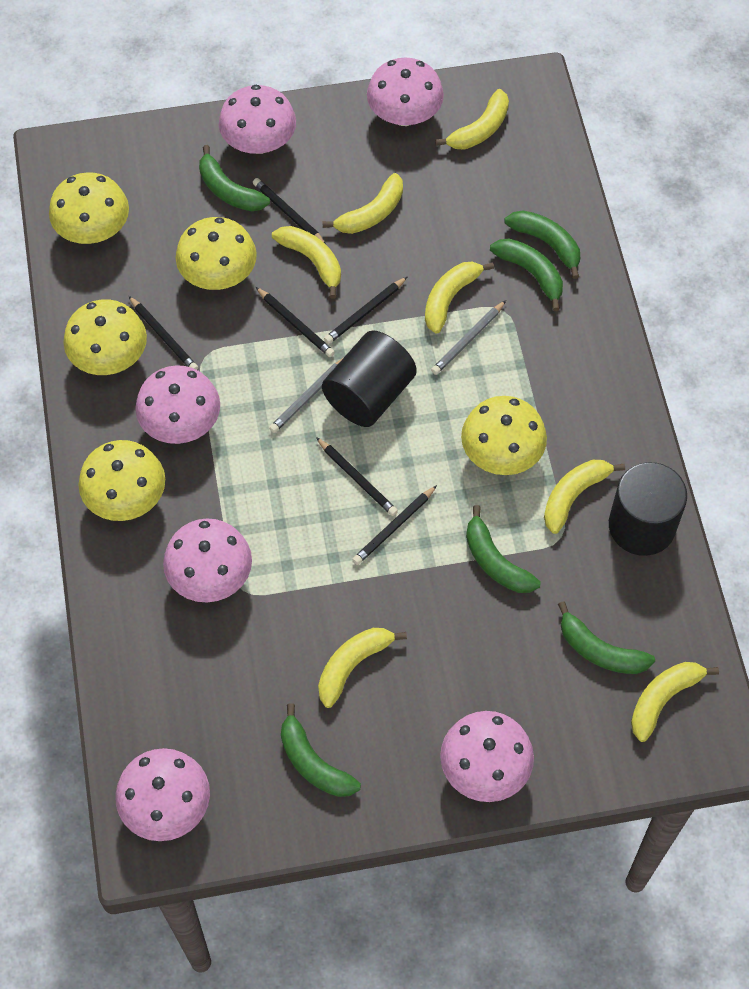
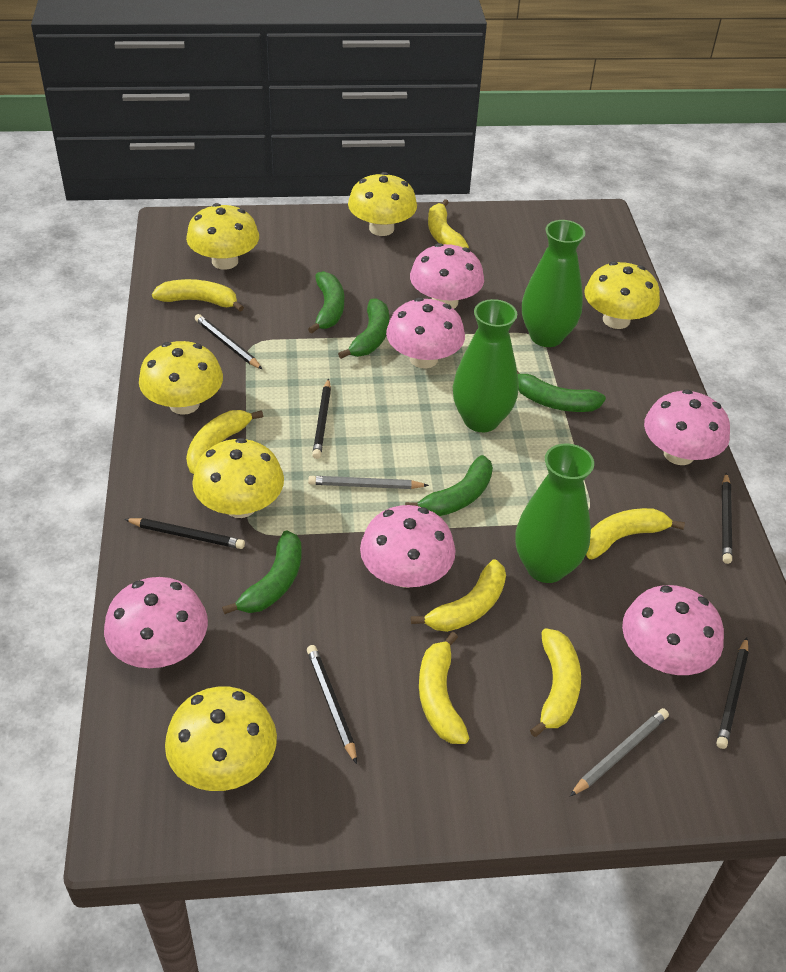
black cylinder: [322,331,417,427] [609,462,687,556] = 2 -> none = 0
green banana: [199,145,270,211] [281,703,361,797] [466,505,541,593] [490,238,563,311] [505,210,580,279] [558,601,655,674] = 6 -> [222,530,301,614] [308,271,344,334] [338,298,389,359] [405,455,493,516] [517,371,606,412] = 5
green vase: none = 0 -> [453,299,518,432] [515,443,594,583] [522,220,585,347] = 3
yellow mushroom: [49,172,129,244] [63,300,147,375] [79,440,165,521] [176,217,257,290] [461,396,547,475] = 5 -> [139,341,223,415] [165,686,277,791] [186,203,259,270] [192,438,284,518] [348,172,417,236] [584,261,660,329] = 6

